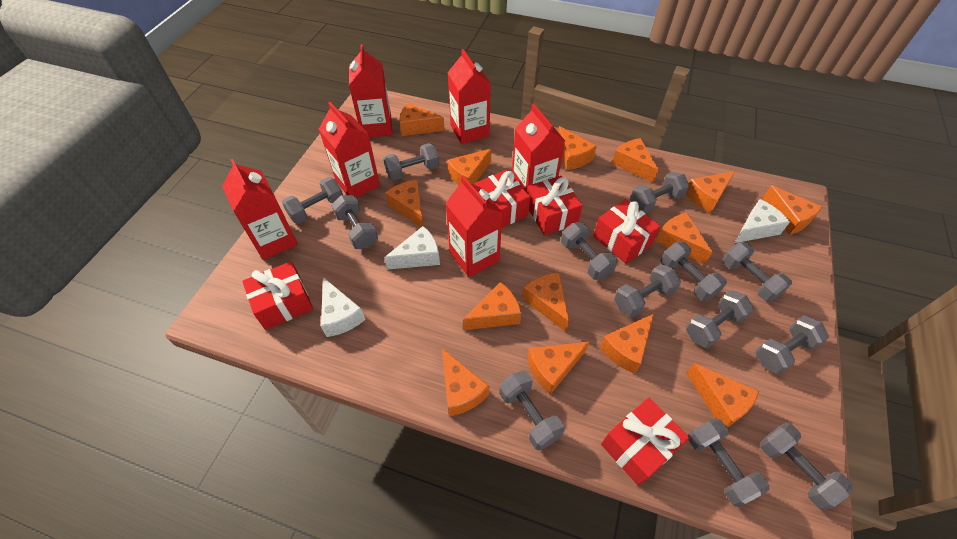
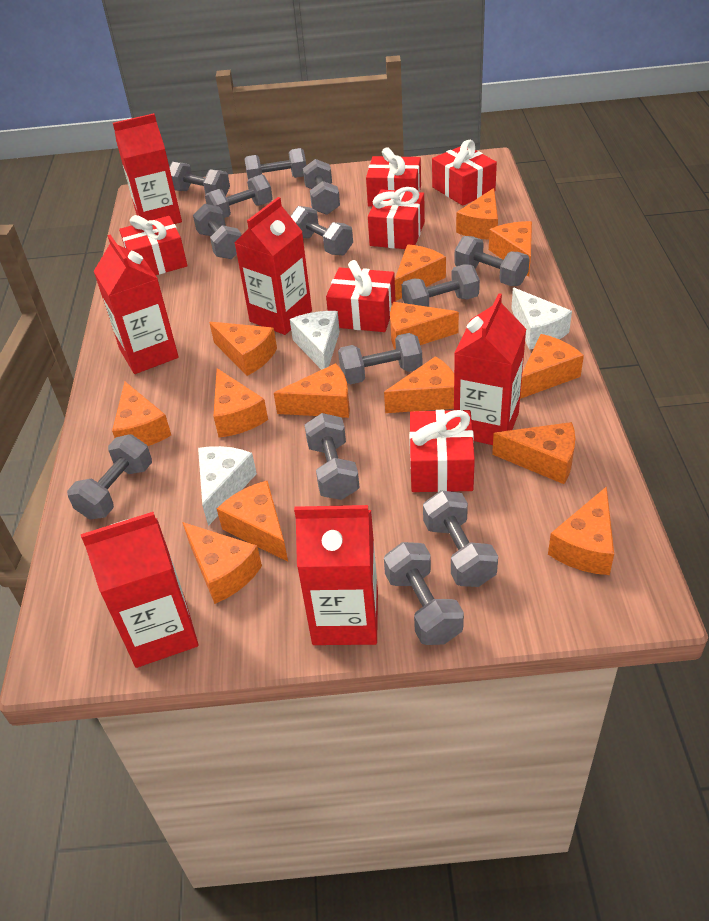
red gift: [242,261,313,330] [475,170,530,228] [527,176,583,235] [593,199,661,264] [601,398,689,486] = 5 -> [119,215,187,275] [326,260,396,332] [366,147,421,207] [368,187,425,249] [409,410,475,492] [432,140,497,206] = 6

